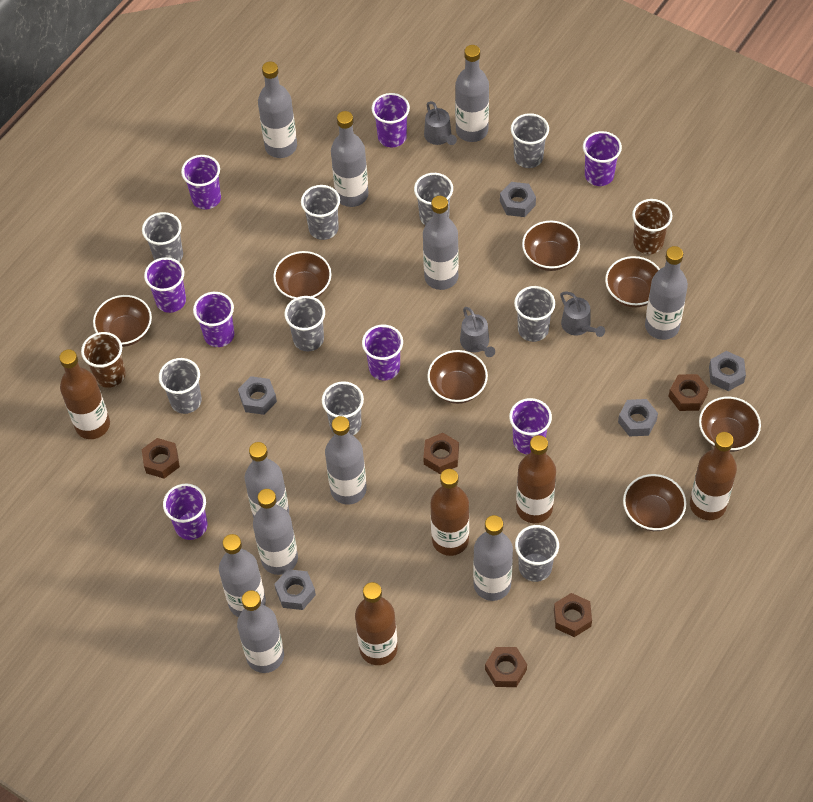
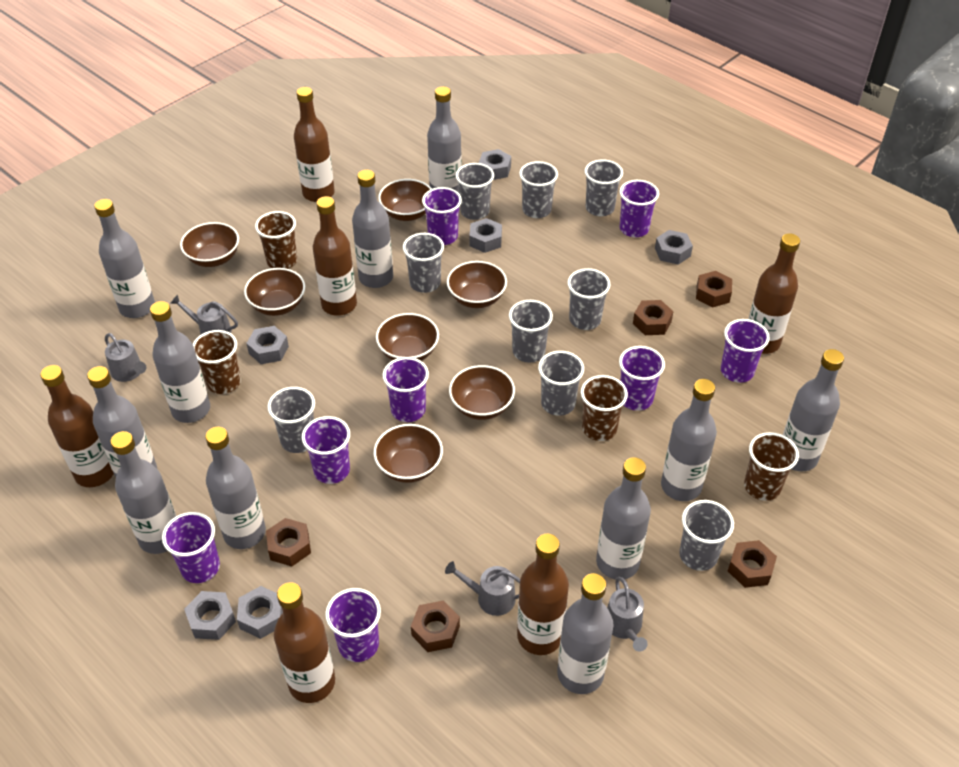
brown bottle: [59,349,110,439] [355,582,398,665] [430,469,469,556] [516,435,556,523] [690,432,737,520] = 5 -> [40,365,114,487] [274,582,335,703] [294,87,335,202] [313,196,357,316] [517,534,569,655] [748,233,800,354] = 6
brown cup: [81,332,126,388] [632,199,672,254] = 2 -> [193,330,241,394] [255,211,297,269] [581,375,628,441] [744,432,799,501] = 4
grey nut: [238,376,277,415] [274,569,316,610] [500,182,536,217] [618,399,658,437] [709,351,746,391] = 5 -> [184,591,236,640] [237,586,283,639] [246,326,289,364] [469,218,502,253] [479,149,511,180] [655,230,693,265] = 6
grey watering can: [424,101,457,145] [460,307,495,357] [560,292,605,337] = 3 -> [105,333,147,382] [170,294,238,334] [445,561,520,616] [607,576,648,652] = 4

